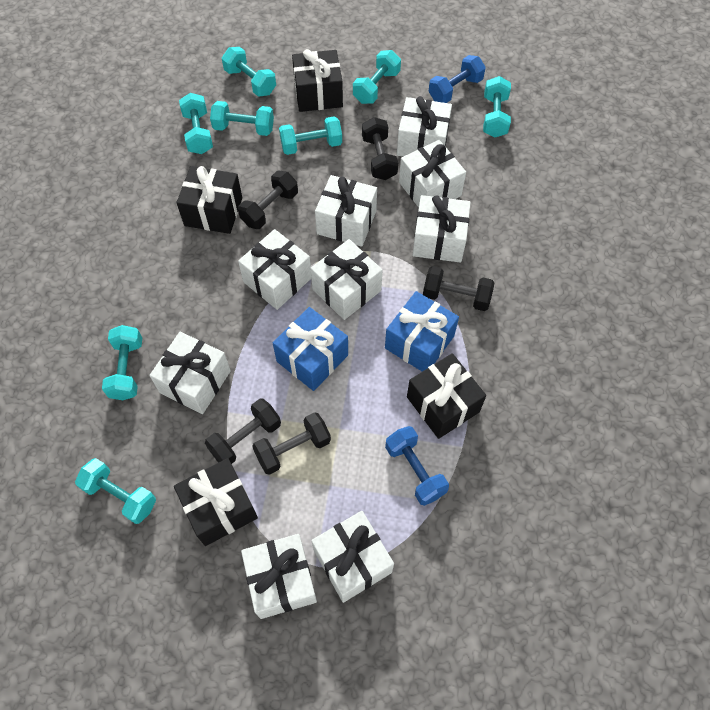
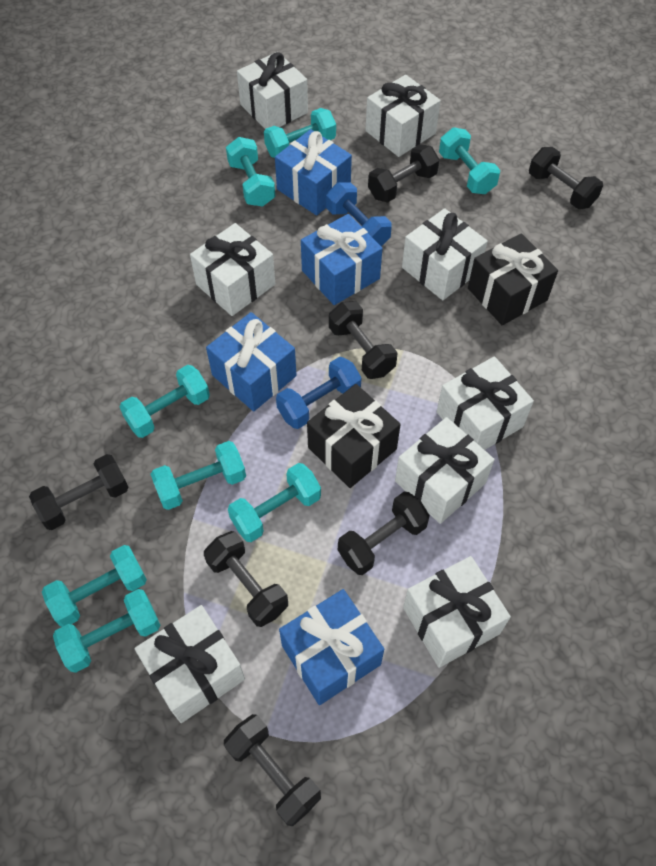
black dumbbell: [205,399,281,464] [238,171,298,229] [252,412,331,475] [362,117,398,180] [423,266,494,311] = 5 -> [29,454,129,530] [204,531,288,627] [224,714,321,826] [329,301,398,379] [338,491,430,575] [368,144,440,203] [529,147,603,209] = 7
black gift: [174,458,258,546] [176,166,242,234] [292,49,343,112] [407,353,486,439] = 4 -> [307,384,401,488] [468,233,558,325] = 2
blue gift: [273,307,348,391] [385,291,459,372] = 2 -> [206,312,297,412] [275,129,352,216] [279,589,384,705] [301,214,383,305] = 4
white gift: [149,332,231,414] [238,229,311,310] [241,534,317,619] [310,239,383,320] [311,511,394,603] [315,175,377,247] [397,96,452,157] [399,140,466,207] [413,195,471,263] = 9 -> [134,605,245,723] [190,223,275,316] [237,52,308,129] [365,75,441,157] [395,417,495,524] [402,208,488,300] [403,556,511,668] [437,356,534,450] = 8

